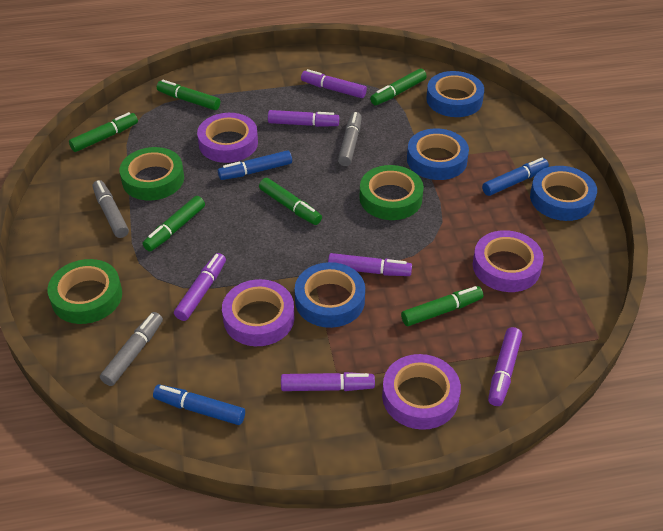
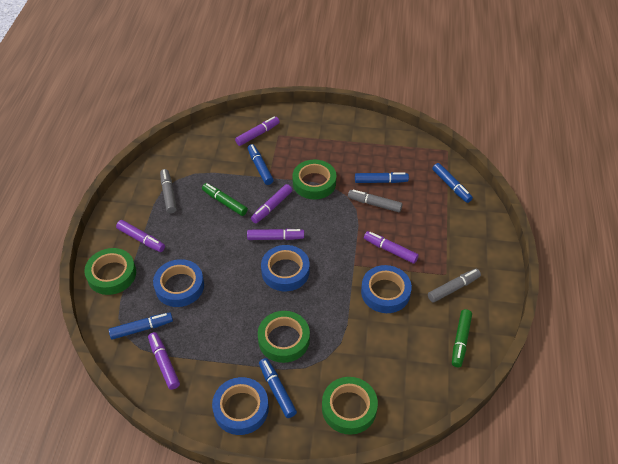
blue marker: [153,384,245,425] [218,150,292,180] [482,158,549,196] = 3 -> [109,312,173,340] [247,144,274,185] [259,358,297,418] [355,172,409,183] [432,163,473,203] = 5
green marker: [69,112,138,152] [143,196,205,252] [157,80,220,110] [259,178,322,225] [370,68,427,105] [401,286,483,326] = 6 -> [202,183,248,216] [452,309,472,367] = 2
green tape: [47,259,122,324] [120,147,184,201] [360,165,424,220] = 3 -> [84,248,136,295] [258,311,310,363] [293,160,336,199] [322,377,378,435] = 4
purple tape: [197,113,258,163] [222,279,294,346] [382,354,461,430] [473,230,544,292] = 4 -> none = 0

